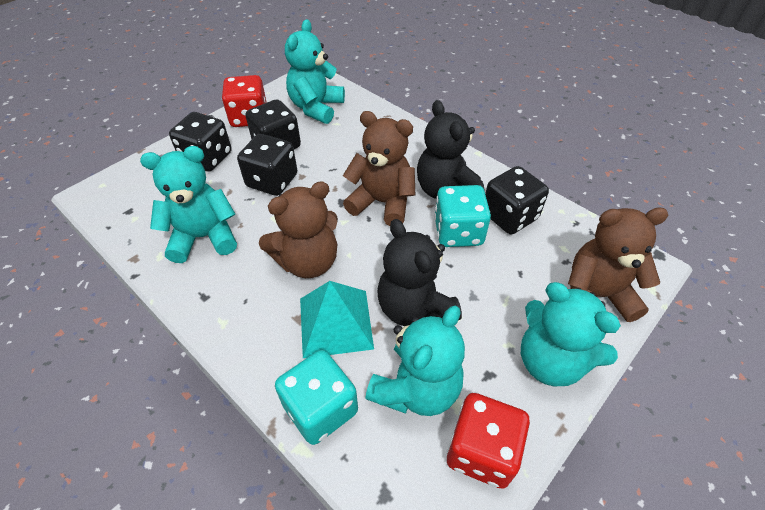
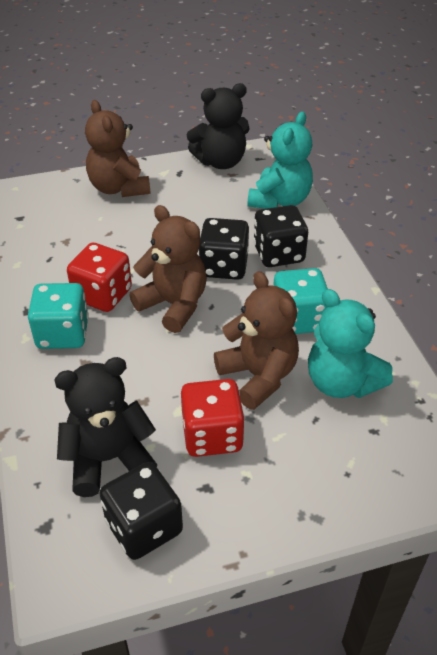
black dice: [169,112,231,171] [237,134,297,196] [246,100,301,149] [485,166,549,234] = 4 -> [99,462,183,560] [199,218,249,280] [254,205,308,267] = 3
turquoise pyramid: [300,281,374,358] = 1 -> none = 0
turquoise teddy bear: [140,146,237,263] [285,19,345,124] [365,306,465,416] [521,282,621,386] = 4 -> [247,111,313,209] [308,289,393,398] = 2

